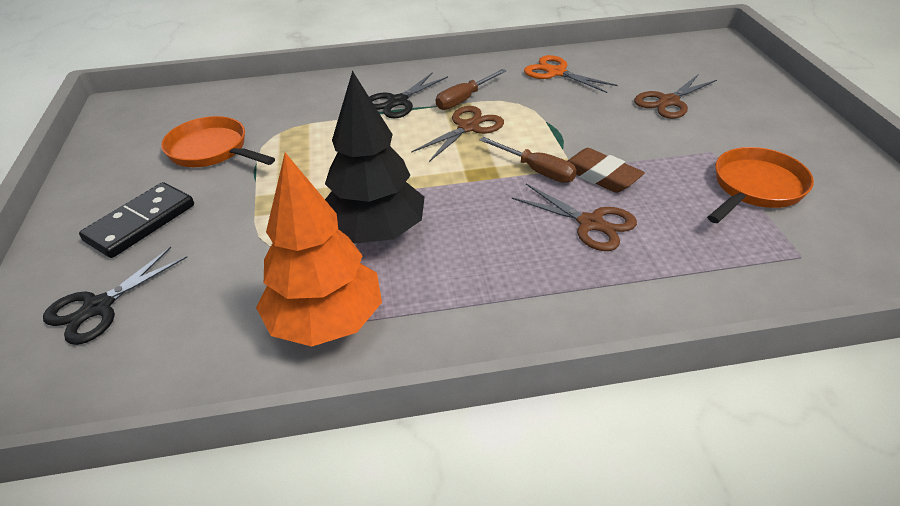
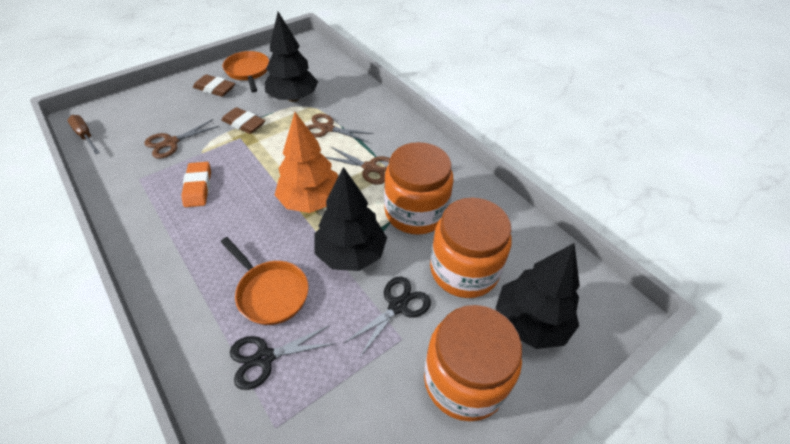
black domino: [79,182,194,258] = 1 -> none = 0
black tree: [325,71,425,244] = 1 -> [265,12,318,102] [314,167,387,271] [496,243,580,349] = 3
brown eraser: [568,148,645,193] = 1 -> [193,74,235,97] [221,107,265,134] = 2
brown screwdriver: [436,69,506,110] [480,137,577,183] = 2 -> [68,115,100,154] = 1
orange eraser: none = 0 -> [181,162,211,207] = 1
orange jar: none = 0 -> [384,142,453,235] [424,305,522,421] [430,197,511,298] = 3
orange scissors: [524,55,618,93] = 1 -> none = 0

